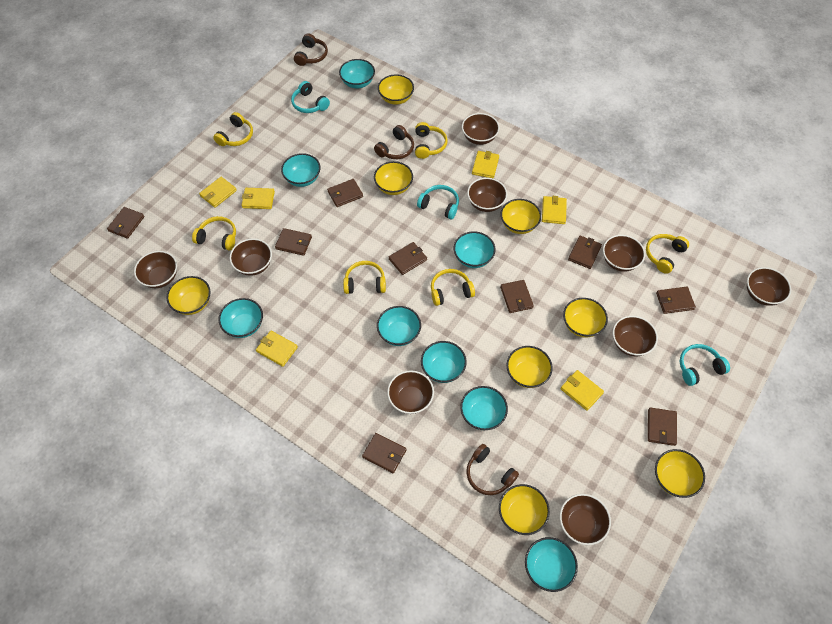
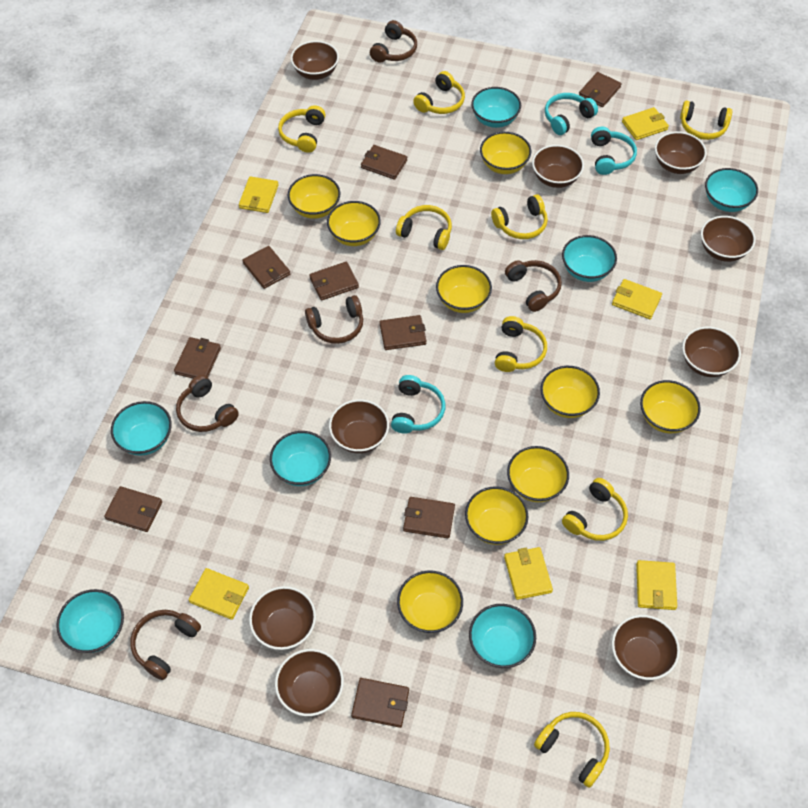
brown headphones: [294,33,328,66] [374,125,414,159] [466,444,519,495] = 3 -> [130,610,201,680] [176,375,239,432] [305,295,363,344] [370,20,417,63] [505,260,562,312] = 5
turquoise bowl: [218,298,263,338] [281,153,320,187] [339,59,375,88] [377,306,421,346] [421,341,467,383] [454,231,496,268] [460,386,508,430] [525,537,578,592] = 8 -> [56,589,124,653] [111,401,172,456] [270,431,331,486] [469,604,536,668] [471,87,521,128] [562,235,617,282] [705,168,758,212] = 7
yellow bowl: [166,276,211,315] [374,161,413,195] [378,74,414,105] [499,484,550,535] [501,199,541,234] [506,346,553,388] [563,298,608,338] [655,449,705,498] = 8 -> [288,174,340,219] [327,201,381,246] [397,570,463,633] [436,265,492,313] [465,487,529,545] [480,132,531,174] [507,446,569,502] [540,366,600,418] [640,380,701,433] = 9
yellow headphones: [192,216,236,250] [213,112,253,146] [343,261,386,294] [415,122,448,159] [431,269,475,306] [646,234,689,274] = 6 -> [278,105,325,153] [396,205,452,250] [413,71,465,114] [491,194,548,239] [495,316,547,372] [534,712,610,788] [562,478,628,541] [680,100,732,140] = 8

